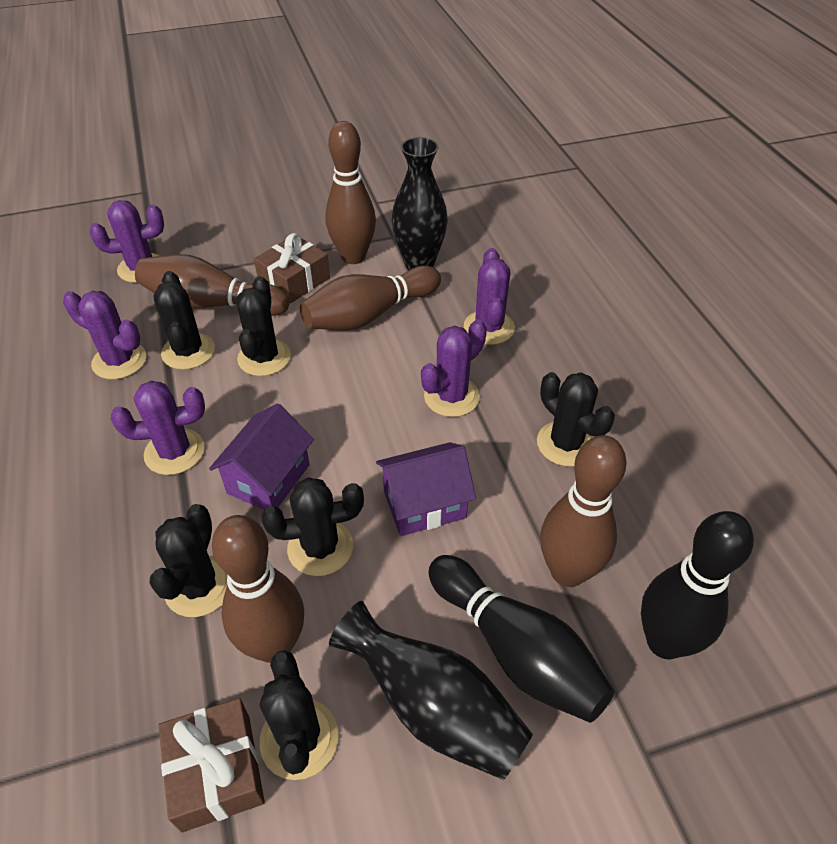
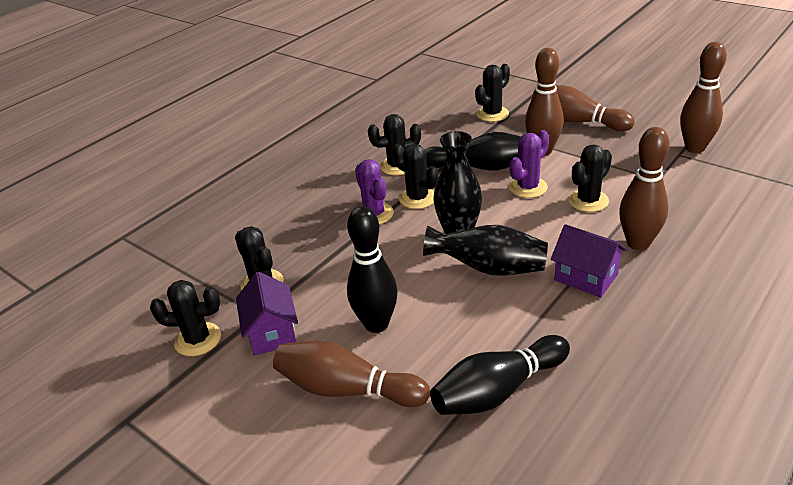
black bowling pin: [428,555,614,723] [641,511,754,659] = 2 -> [347,206,398,333] [425,132,521,171] [430,335,570,415] = 3
brown gift: [158,698,265,832] [254,233,330,303] = 2 -> none = 0
purple cactus: [63,291,146,379] [90,200,164,283] [111,381,205,475] [421,320,487,417] [464,248,515,345] = 5 -> [355,159,394,224] [509,130,549,198] = 2

